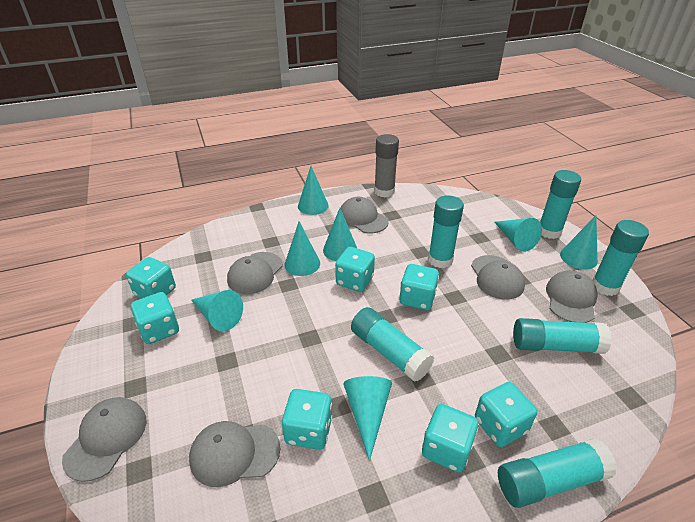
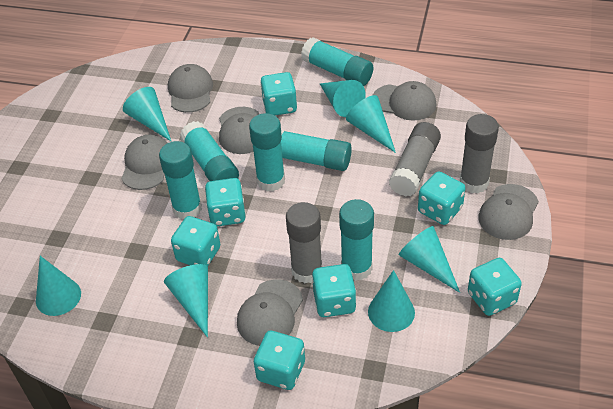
grey glue stick: [374,134,399,197] = 1 -> [286,202,322,283] [389,122,441,196] [460,114,499,193] = 3

